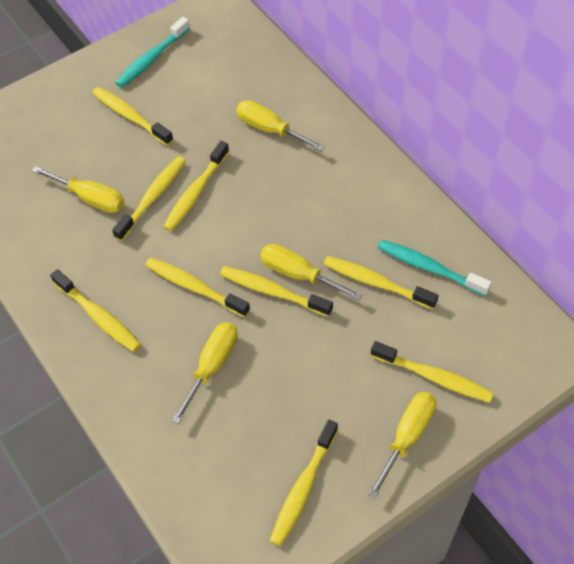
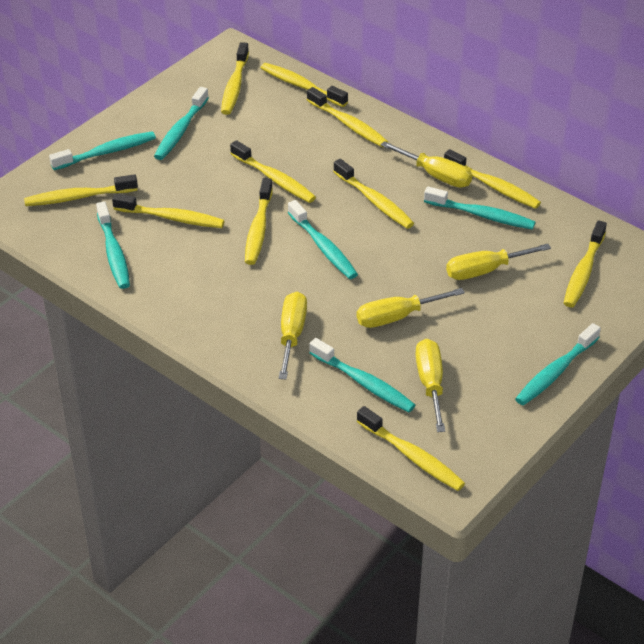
turquoise toothbrush: [115,17,190,88] [377,240,492,296] = 2 -> [49,131,156,170] [96,201,130,289] [154,87,209,160] [288,200,358,279] [309,338,415,412] [424,186,535,230] [515,323,601,406] = 7
yellow toothbrush: [50,269,141,352] [92,87,174,146] [112,156,186,241] [145,257,250,317] [163,141,229,232] [220,266,333,317] [270,420,338,546] [323,256,439,309] [371,341,493,403] = 9 -> [24,174,138,206] [112,193,225,228] [221,42,249,115] [230,140,316,203] [245,178,273,265] [261,63,348,107] [307,87,388,147] [333,159,414,229] [357,406,465,491] [444,149,541,209] [564,220,607,307] = 11

